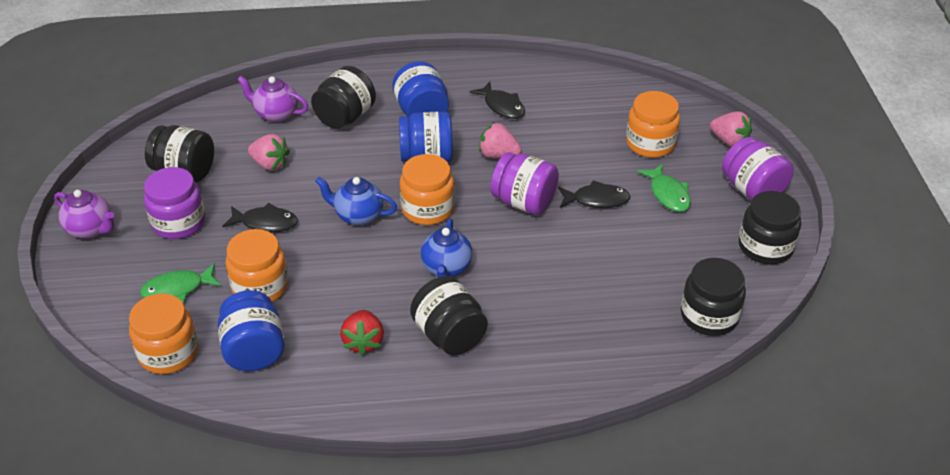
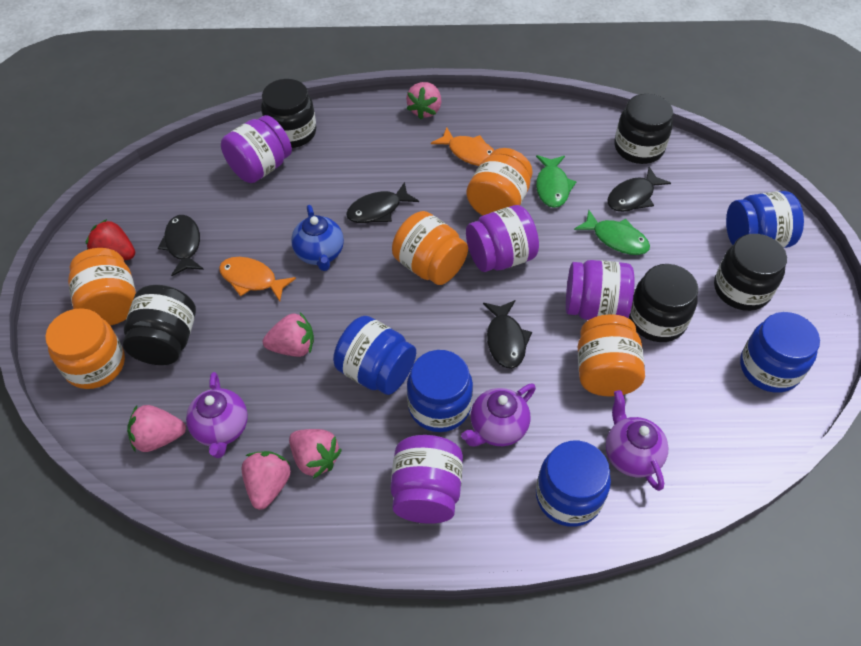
black fish: [222,203,298,233] [470,81,525,119] [558,181,630,208] = 3 -> [158,215,204,276] [346,182,419,223] [483,300,532,369] [607,167,671,212] = 4
blue jar: [218,290,285,371] [392,61,449,117] [399,112,453,163] = 3 -> [333,316,416,395] [407,350,473,432] [536,440,611,527] [726,191,804,248] [740,312,820,393] = 5
blue teapot: [315,177,397,226] [421,218,472,278] = 2 -> [291,205,344,271] = 1
orange fish: none = 0 -> [219,257,296,302] [431,127,494,166] = 2
orange jar: [129,293,198,374] [225,229,288,302] [400,154,455,225] [626,91,680,158] = 4 -> [45,308,125,389] [68,248,136,326] [392,211,468,285] [466,148,532,216] [578,314,645,397] = 5
pink strawberry: [248,134,290,171] [479,122,521,158] [710,111,752,147] = 3 -> [127,405,186,452] [242,451,291,510] [263,312,314,357] [289,429,342,479] [406,82,441,119] = 5
purple jar: [144,167,205,239] [491,152,559,215] [722,137,793,200] = 3 -> [221,115,292,183] [391,435,463,524] [466,205,539,272] [566,260,635,320] = 4
purple teapot: [54,190,114,239] [237,76,308,122] = 2 -> [186,372,248,458] [461,384,536,447] [606,390,668,491] = 3

